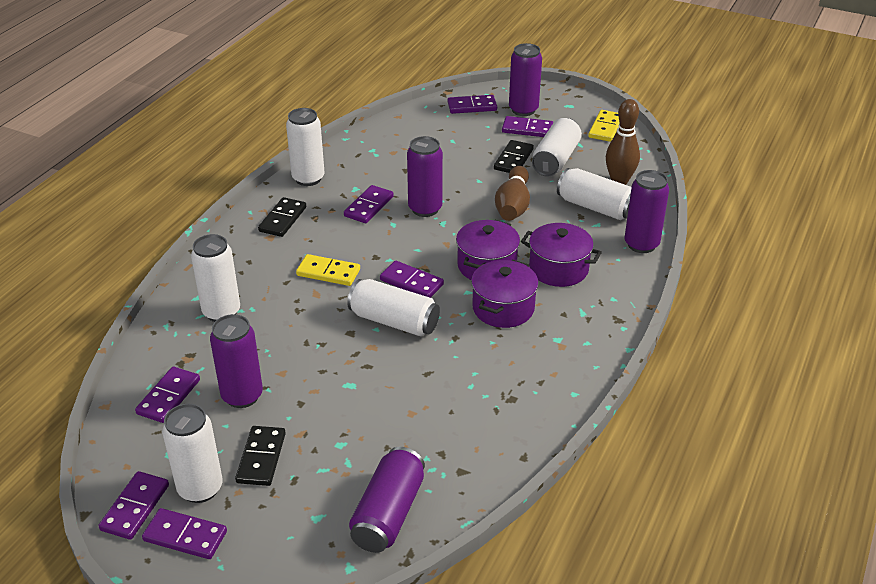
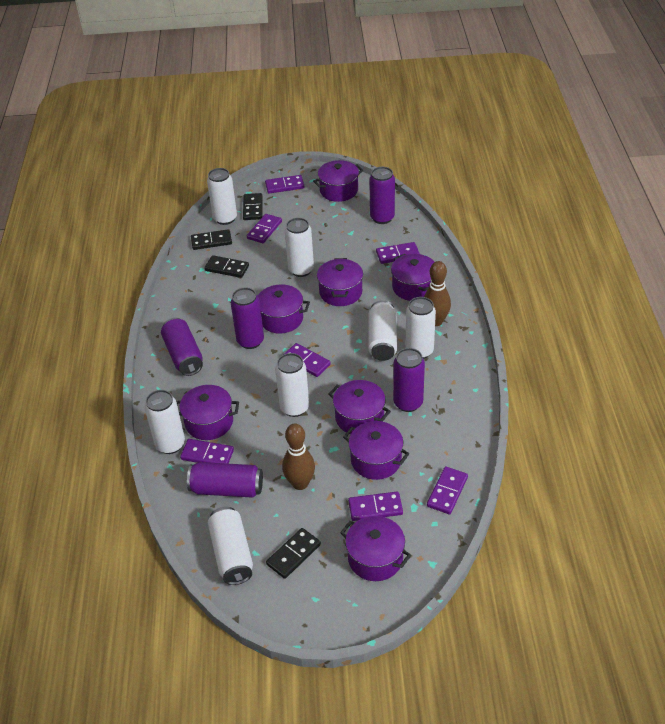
black domino: [235,426,286,486] [258,197,306,237] [494,140,534,173] = 3 -> [191,229,232,250] [204,255,249,278] [243,193,263,220] [266,528,321,579] = 4
purple pot: [456,220,520,280] [471,259,539,328] [521,223,602,287] = 3 -> [176,385,239,440] [258,284,310,334] [313,160,363,202] [317,258,363,306] [329,380,391,434] [340,516,411,581] [343,421,409,480] [391,254,434,301] = 8
white can: [162,404,223,503] [191,234,240,322] [286,108,325,186] [347,279,440,336] [532,118,582,177] [557,168,632,220] = 6 -> [145,390,185,454] [207,168,237,225] [208,507,253,585] [275,353,309,417] [285,218,314,277] [369,300,397,361] [405,297,436,359] = 7
yellow domino: [296,254,360,286] [588,110,620,142] = 2 -> none = 0

